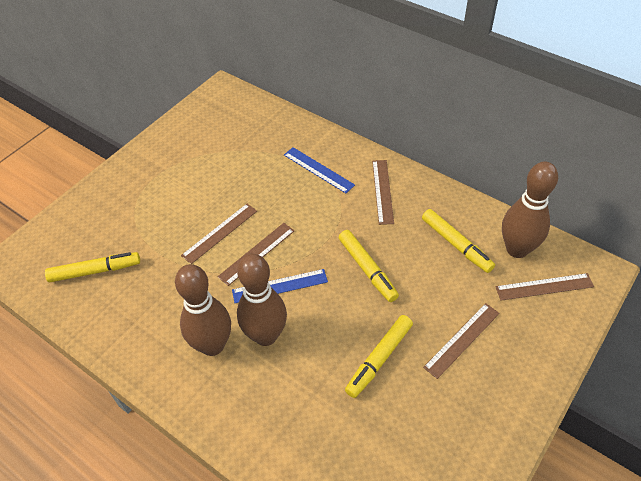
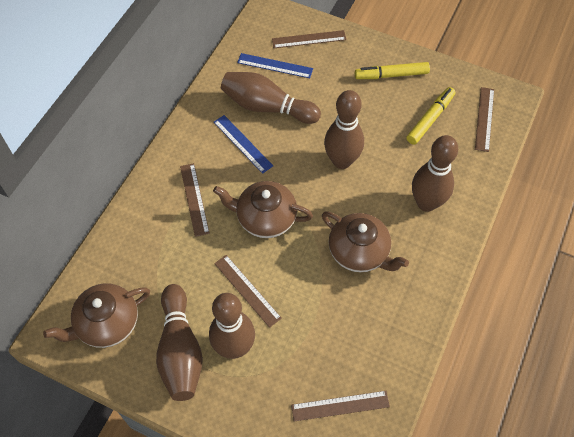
brown bowling pin: [175,264,231,356] [237,254,287,346] [502,161,558,258] = 3 -> [156,284,203,401] [209,293,255,359] [221,72,321,124] [324,90,364,169] [412,135,458,212] = 5
brown teapot: none = 0 -> [43,283,150,348] [213,181,313,238] [322,211,409,272] = 3
yellow marker: [45,252,140,282] [339,230,399,302] [345,315,413,398] [422,209,495,273] = 4 -> [355,62,430,79] [407,87,455,145] = 2

